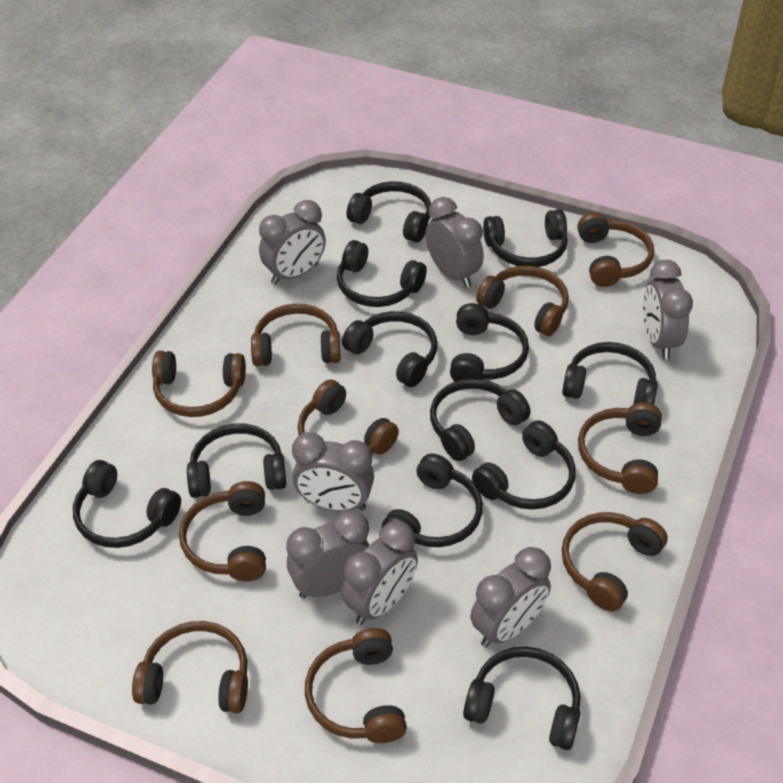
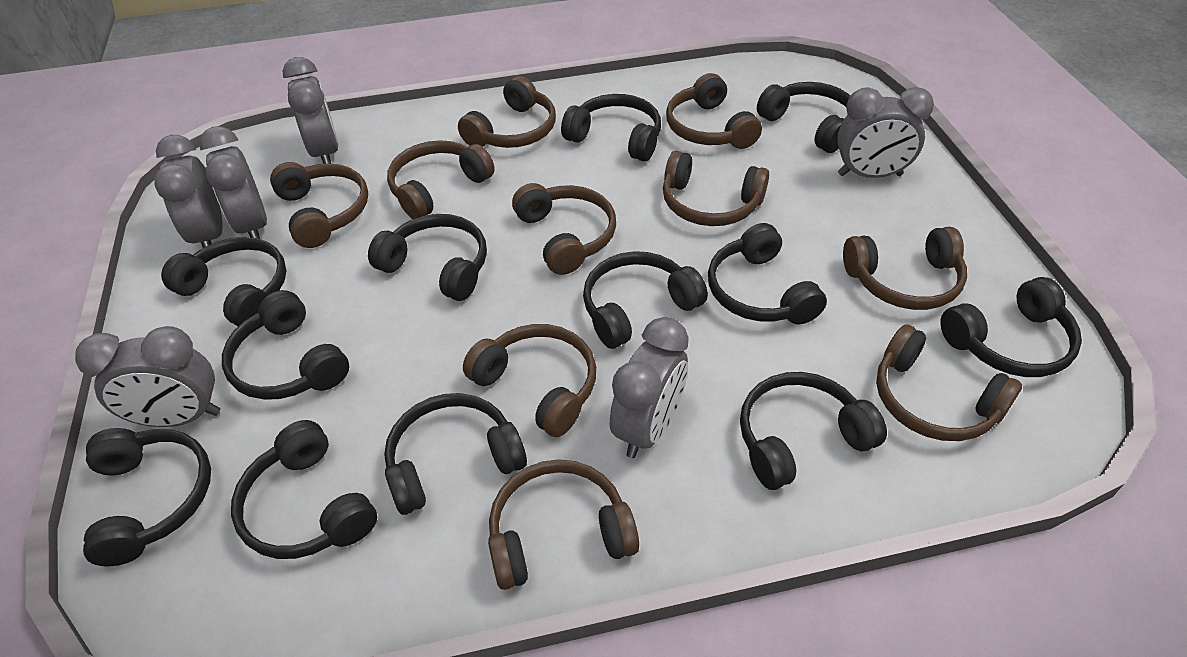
grey clock: [259,200,326,285] [286,510,369,599] [292,432,374,511] [342,521,418,625] [425,197,484,288] [470,547,551,647] [643,260,693,359] = 7 -> [75,326,220,427] [154,135,223,248] [199,126,267,239] [283,57,339,164] [610,317,689,458] [837,87,934,178] = 6

